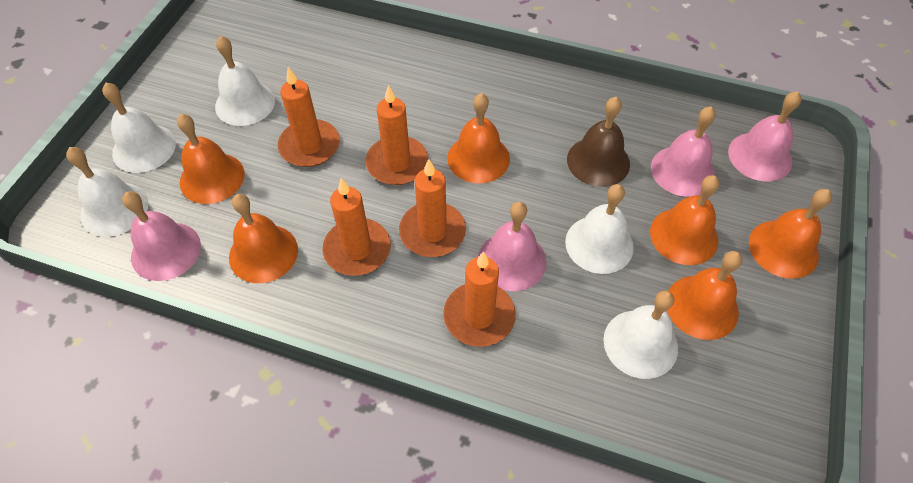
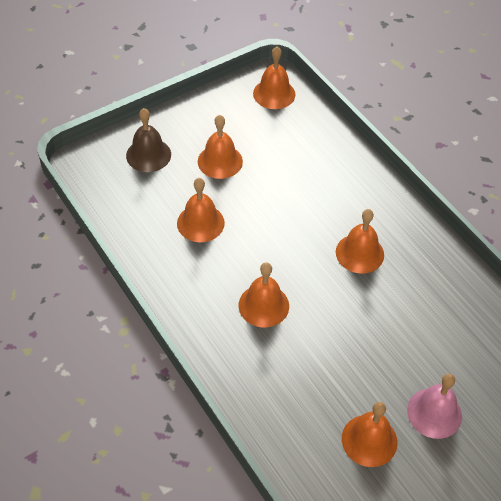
orange candle: [278,67,340,167] [323,178,391,276] [366,85,428,185] [399,159,466,257] [443,251,516,347] = 5 -> none = 0
pink bell: [122,191,201,281] [478,202,547,291] [651,106,716,197] [728,91,801,182] = 4 -> [407,374,462,439] = 1
white bell: [66,147,148,237] [102,83,176,173] [215,36,275,126] [565,184,634,274] [604,290,678,379] = 5 -> none = 0

